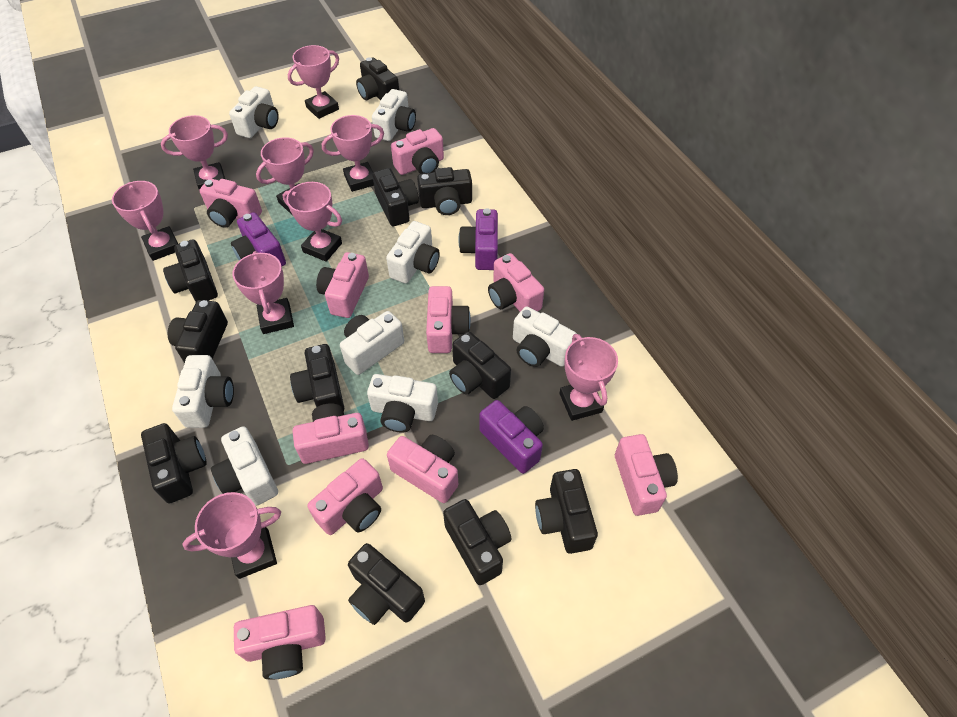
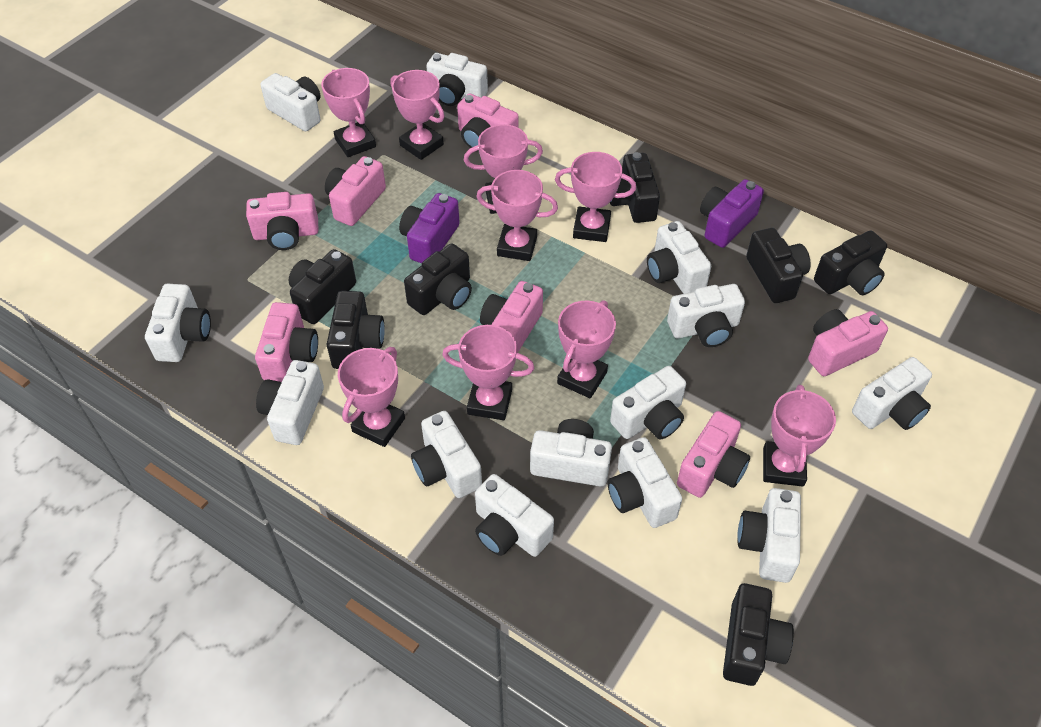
black camera: [141,423,206,503] [163,239,218,302] [168,300,228,363] [290,344,344,411] [348,543,425,625] [356,57,399,100] [372,168,419,226] [417,167,472,215] [443,499,512,585] [449,331,511,399] [535,469,598,554] = 11 -> [289,249,356,324] [327,291,385,369] [404,243,472,315] [610,152,660,223] [723,583,794,686] [746,228,811,303] [814,230,887,295] = 7
pink camera: [200,179,262,228] [234,605,326,680] [293,403,369,464] [307,458,383,535] [316,252,369,318] [387,435,458,503] [391,128,444,175] [426,286,471,353] [488,253,544,312] [615,434,678,516] = 10 -> [246,192,318,250] [255,302,318,382] [325,156,386,226] [457,94,519,148] [480,281,543,353] [677,411,750,498] [808,309,888,376] = 7
purple camera: [231,212,286,266] [459,208,498,270] [479,400,544,474] = 3 -> [399,193,460,263] [700,179,764,248] = 2
white camera: [172,355,234,428] [211,426,278,506] [229,86,279,138] [340,311,404,375] [367,374,438,433] [372,89,416,141] [386,221,440,283] [513,306,577,367] = 8 -> [145,284,211,362] [256,360,324,445] [261,73,321,131] [411,411,482,498] [426,53,488,106] [475,474,554,557] [530,419,612,487] [608,437,682,528] [610,366,686,440] [647,221,711,294] [667,284,745,347] [737,488,801,583] [852,357,932,430] = 13

